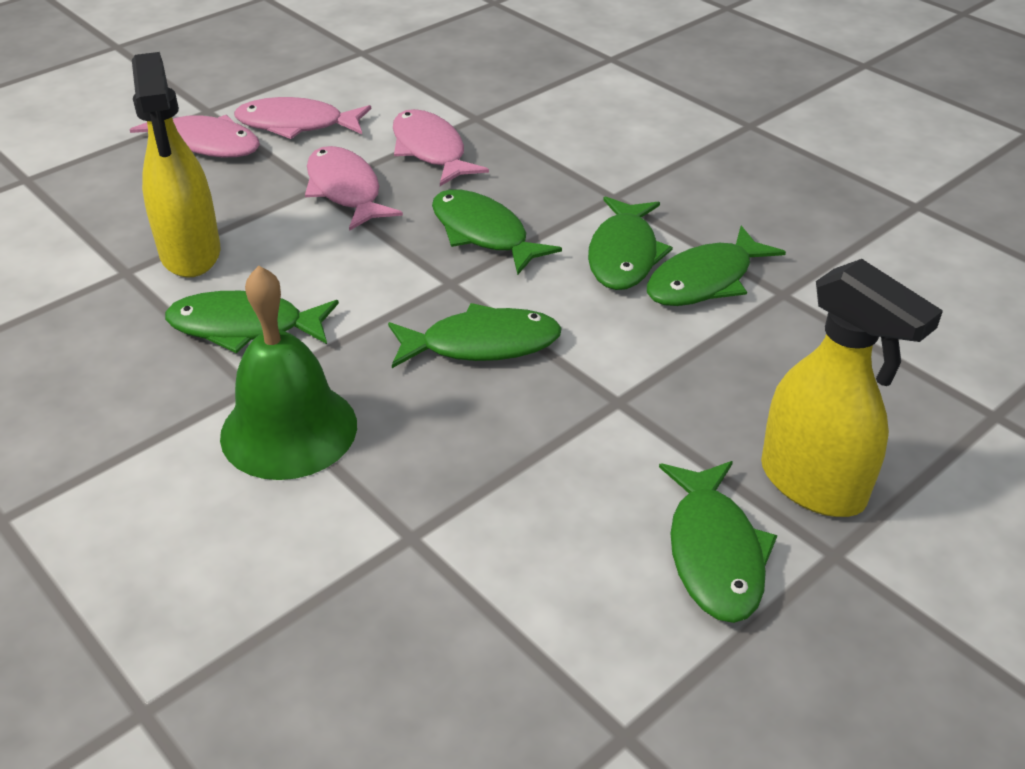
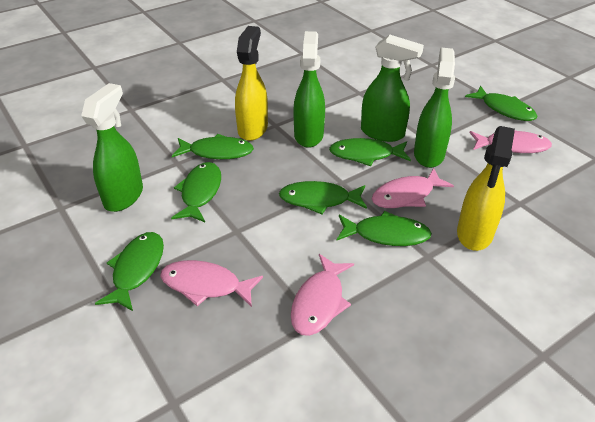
green bell: [220,266,357,480] = 1 -> none = 0
green fish: [165,291,339,353] [388,303,562,368] [432,189,562,275] [588,196,673,290] [647,226,786,306] [659,461,777,623] = 6 -> [95,232,164,311] [171,162,221,222] [172,134,254,159] [279,181,367,214] [329,138,411,166] [337,211,432,246] [465,86,537,121] = 7
green spray bottle: none = 0 -> [81,83,143,212] [294,31,325,148] [361,35,424,142] [414,47,455,168] = 4

